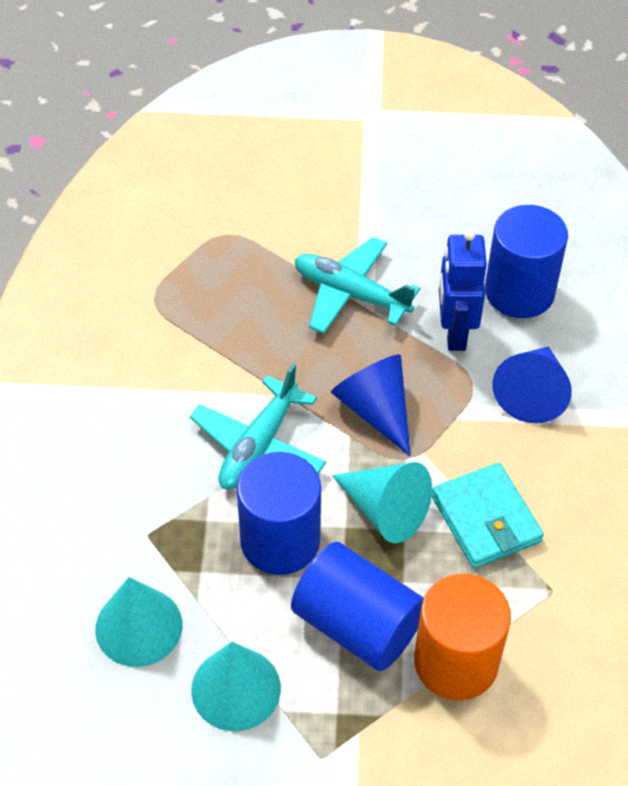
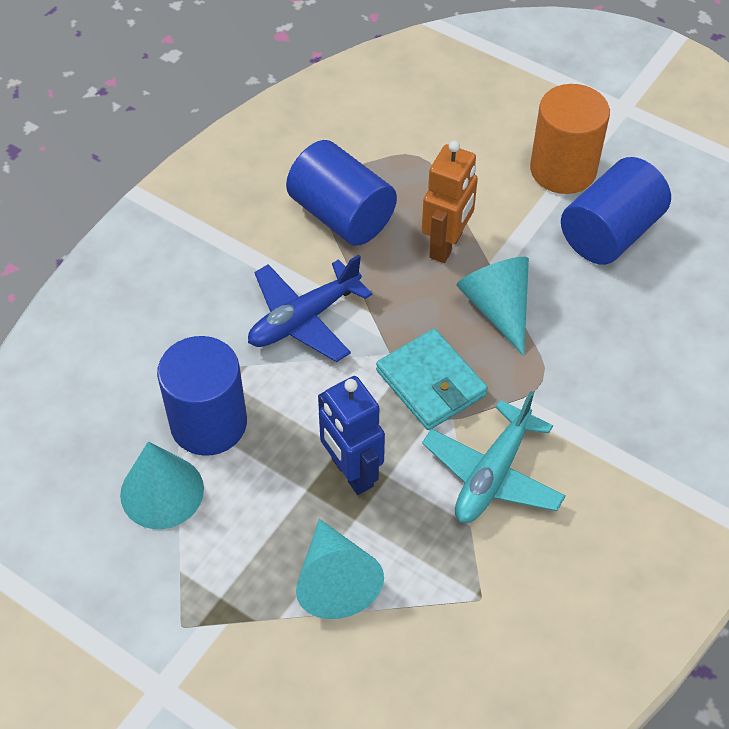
blue cone: [331,355,411,456] [492,347,572,423] = 2 -> none = 0
blue plane: none = 0 -> [248,254,372,362] = 1
orange robot: none = 0 -> [422,141,478,263] = 1
turquoise plane: [190,364,326,490] [294,237,420,334] = 2 -> [422,391,566,523] = 1

